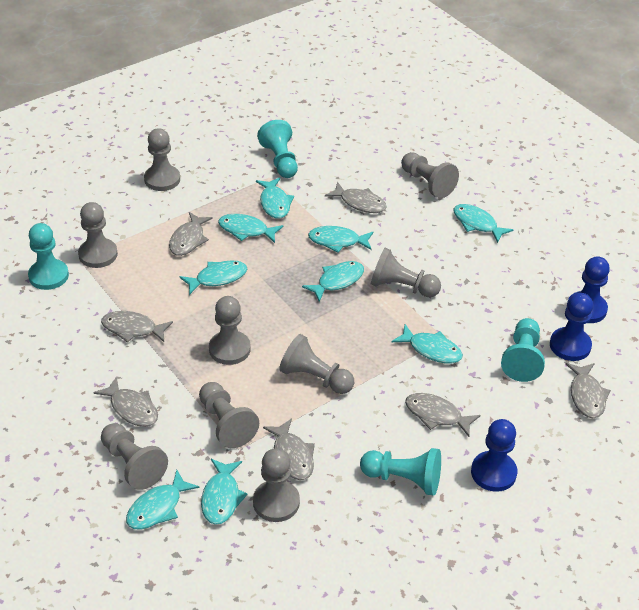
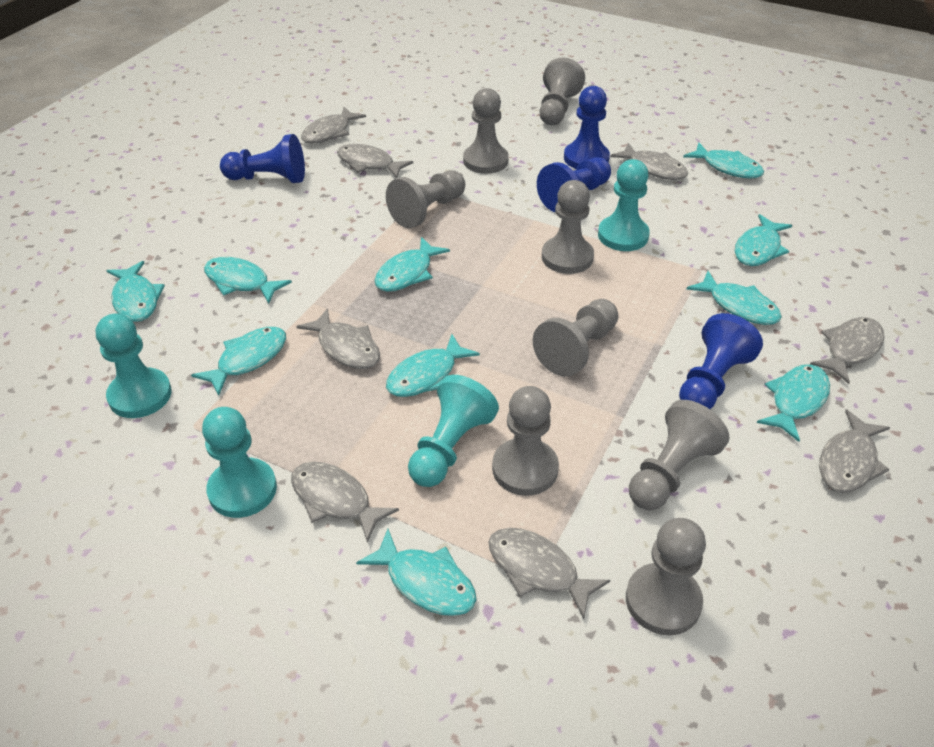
blue pawn: [471,419,517,492] [550,293,593,361] [567,256,610,323] = 3 -> [220,134,305,183] [537,157,611,212] [564,86,610,169] [679,313,763,409] = 4
grey fish: [93,376,158,427] [101,311,173,343] [169,212,213,256] [263,418,315,480] [325,182,387,213] [405,393,481,437] [566,363,611,418] = 7 -> [291,462,399,543] [296,308,380,369] [301,107,366,144] [337,144,413,178] [489,528,610,619] [610,143,688,180] [810,317,885,384] [819,409,890,493] = 8
grey pawn: [78,202,118,268] [101,423,168,490] [144,128,180,191] [199,382,259,448] [209,296,251,365] [253,448,300,522] [279,334,354,394] [371,248,441,297] [401,152,459,198] = 9 -> [386,170,465,228] [463,88,509,174] [492,386,559,496] [533,299,618,377] [540,58,585,125] [542,180,594,274] [626,518,706,635] [629,400,729,510] = 8
turquoise fish: [126,470,199,529] [179,260,247,295] [201,459,247,525] [218,214,283,243] [256,177,294,219] [302,261,364,302] [308,226,373,252] [392,324,463,364] [453,204,513,243] = 9 -> [106,261,165,322] [191,327,286,396] [204,257,292,304] [356,529,476,616] [375,237,450,292] [386,334,480,397] [683,142,764,179] [686,271,782,325] [735,214,793,266] [757,364,830,442] = 10

